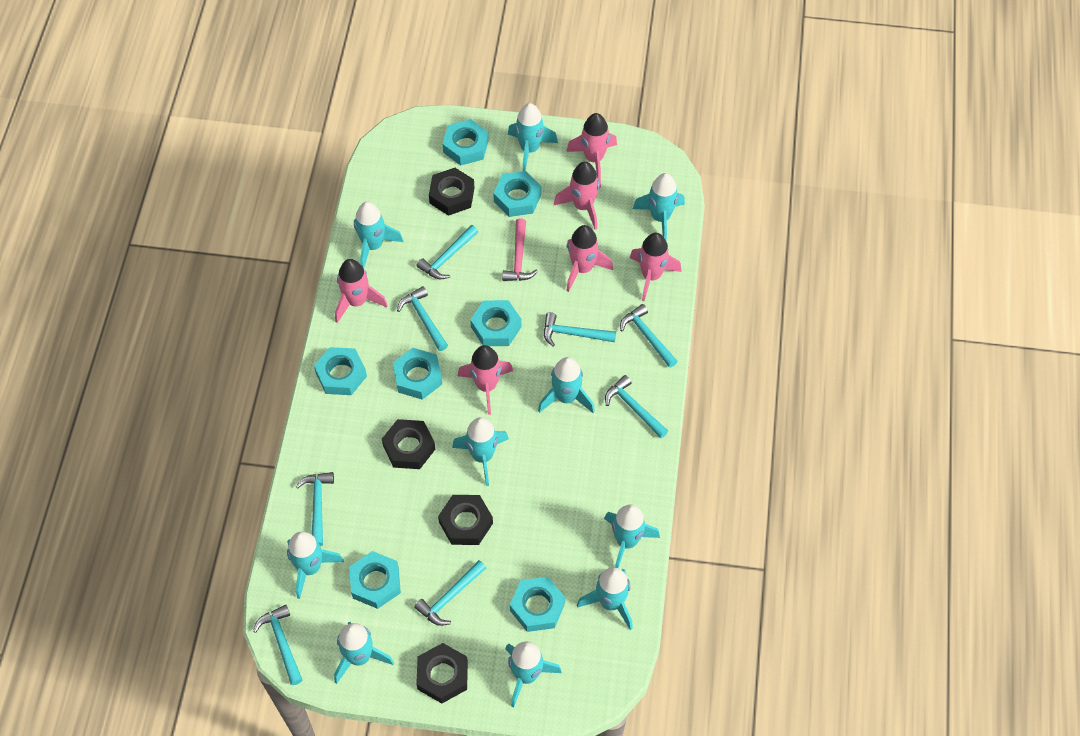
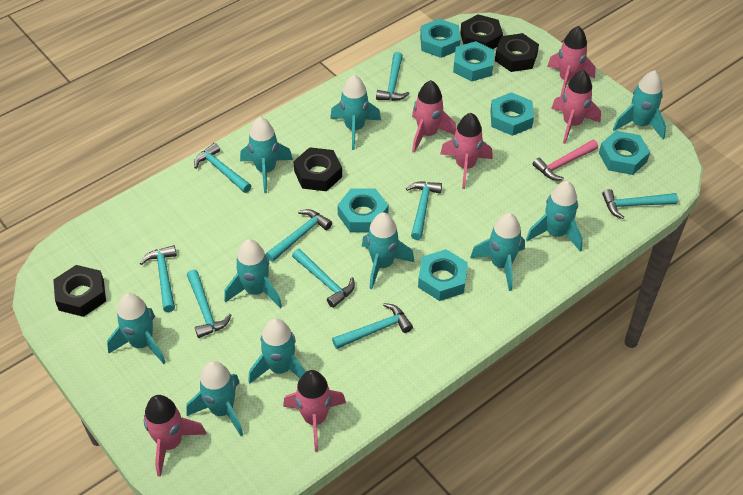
turquoise hammer: [253,605,302,685] [296,472,334,546] [397,286,448,351] [414,560,486,626] [416,225,478,279] [544,312,616,347] [605,375,668,438] [620,304,677,368] = 8 -> [140,245,177,312] [187,270,232,338] [194,143,251,193] [266,209,332,262] [292,249,355,308] [332,303,413,349] [376,52,410,101] [406,181,442,240] [602,189,678,219] = 9
turquoise nut: [314,347,367,395] [349,551,401,609] [393,348,442,400] [443,119,489,165] [470,300,522,346] [493,171,541,217] [510,577,565,632] = 7 -> [337,189,388,232] [418,249,468,301] [420,19,460,58] [453,41,495,82] [490,92,534,136] [599,131,650,175] = 6

